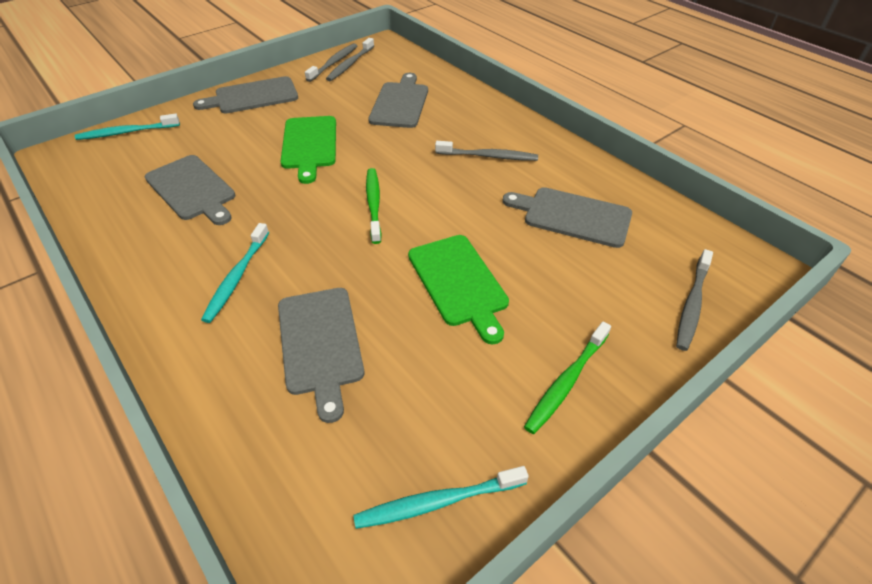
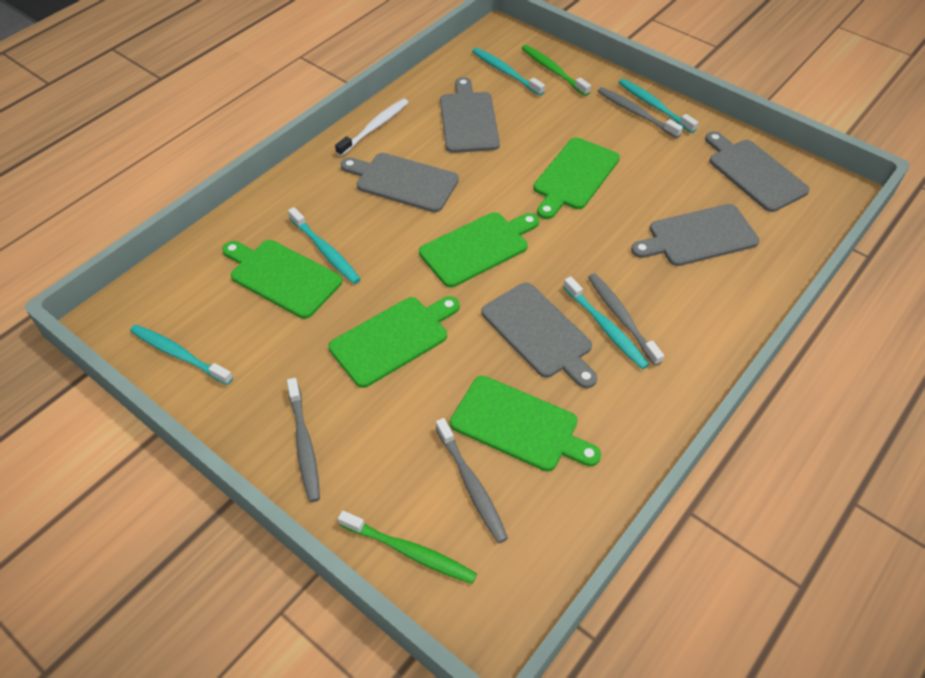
green cutting board: [280,116,336,184] [408,235,509,345] = 2 -> [222,240,342,319] [329,296,460,388] [419,212,539,287] [450,376,601,472] [533,137,620,219] = 5
turquoise toothbrush: [75,114,180,140] [201,223,269,323] [353,466,529,529] = 3 -> [130,324,233,385] [288,207,361,284] [472,48,545,96] [563,277,649,369] [618,79,698,133] = 5
white toothbrush: none = 0 -> [335,98,409,156] = 1

